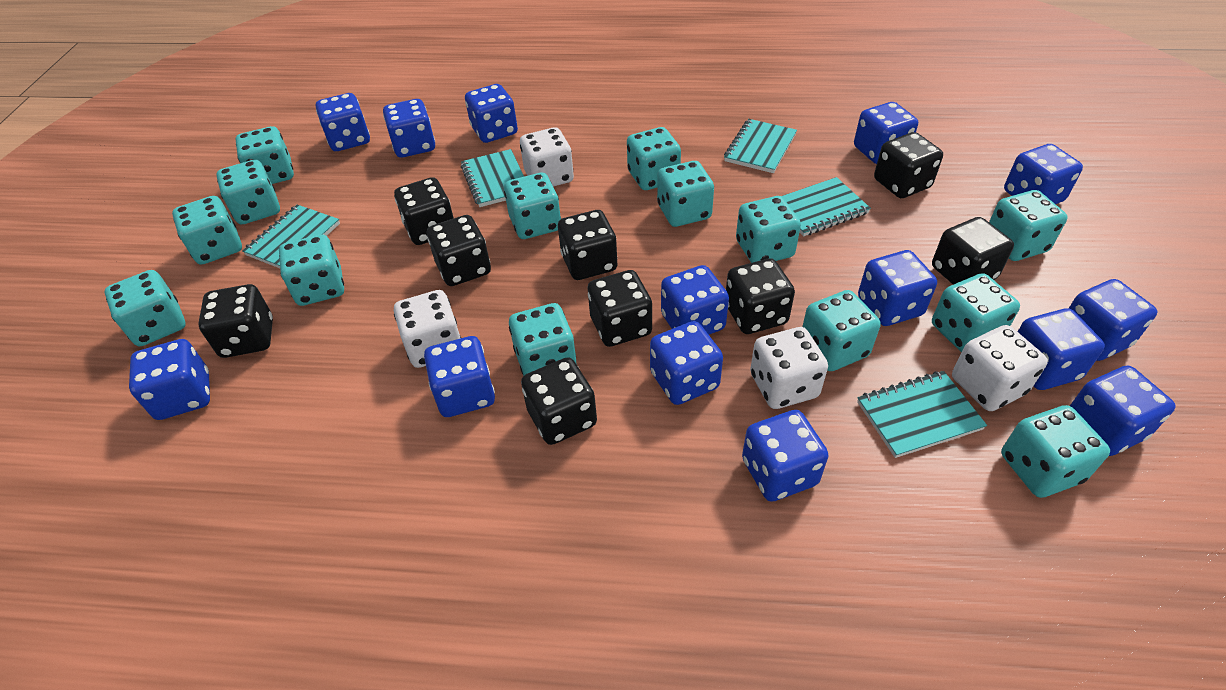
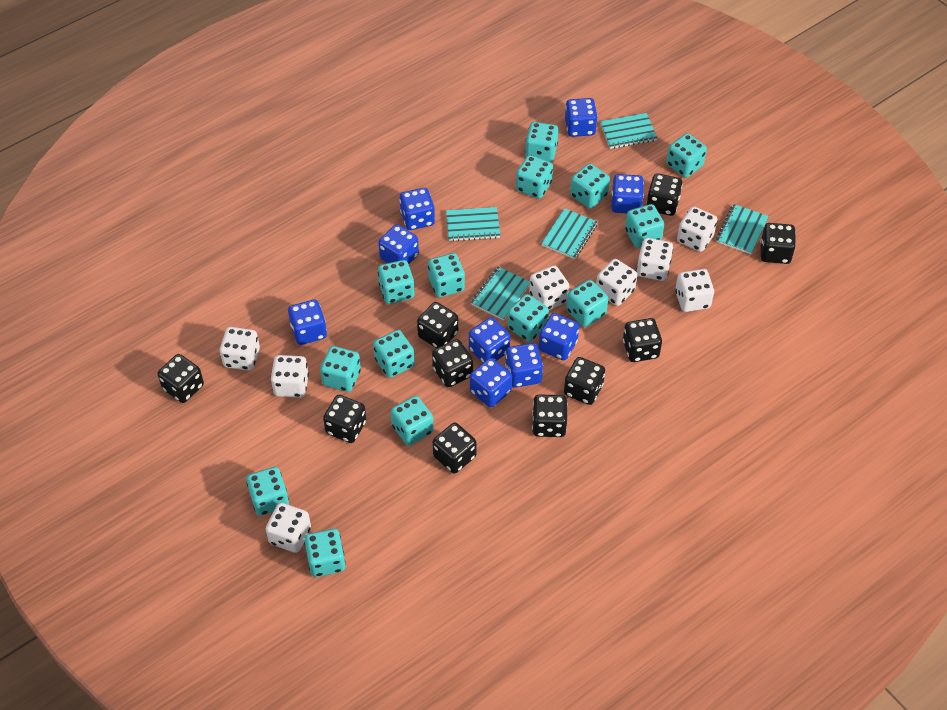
black dice: [198,284,273,358] [394,177,454,245] [427,215,491,286] [521,357,597,445] [558,210,617,280] [588,270,652,347] [726,258,795,334] [874,132,943,198] [932,217,1014,285] = 9 -> [158,354,204,403] [323,395,366,443] [417,302,458,348] [432,339,473,387] [433,423,476,474] [532,394,568,437] [564,357,605,405] [623,318,662,362] [646,173,682,216] [761,223,796,264] = 10
blue dice: [129,339,210,420] [316,93,370,151] [383,99,435,158] [424,336,495,417] [465,84,518,143] [650,321,723,405] [661,265,729,335] [742,410,829,502] [854,102,918,164] [858,250,937,326] [1004,144,1083,204] [1018,308,1105,390] [1069,279,1157,361] [1070,366,1176,456] = 14 -> [288,300,327,345] [378,224,419,264] [400,188,435,230] [469,317,510,363] [470,358,512,407] [505,343,543,388] [539,313,579,360] [565,98,598,137] [611,174,644,213] = 9
white dice: [394,290,461,368] [520,127,574,187] [750,327,828,409] [952,325,1048,411] = 4 -> [220,327,260,371] [266,503,311,553] [271,355,309,398] [529,265,570,310] [596,259,637,306] [637,238,673,281] [675,269,714,312] [677,206,717,252] = 8

